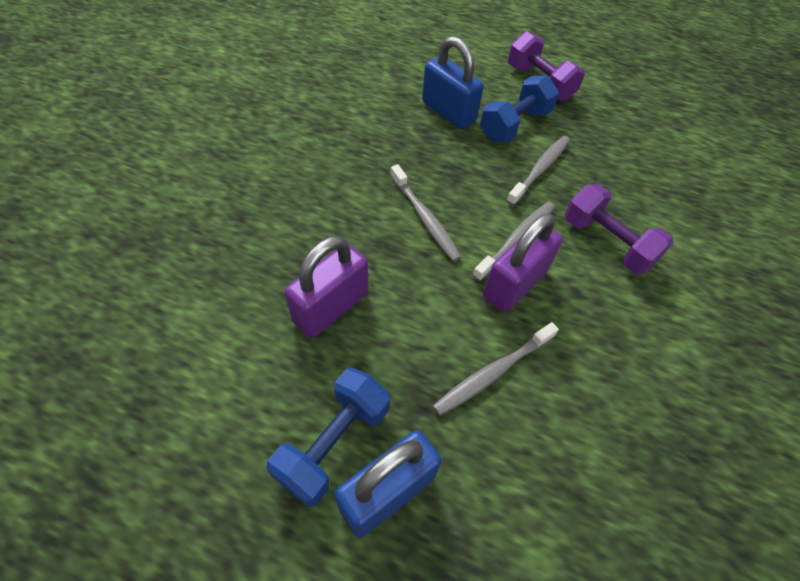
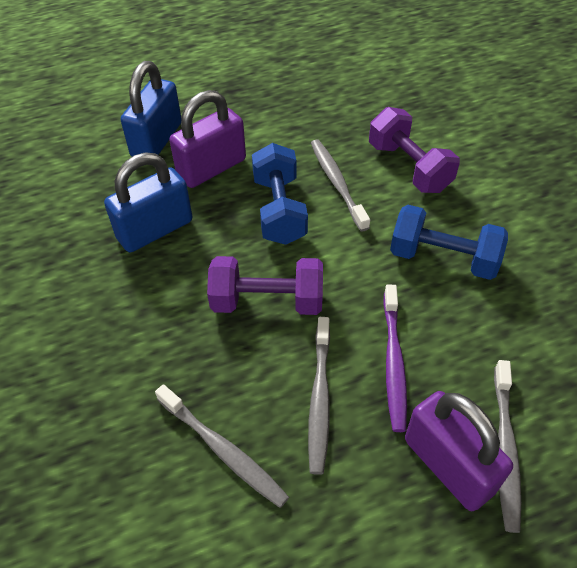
purple toothbrush: none = 0 -> [383,285,407,432] = 1

